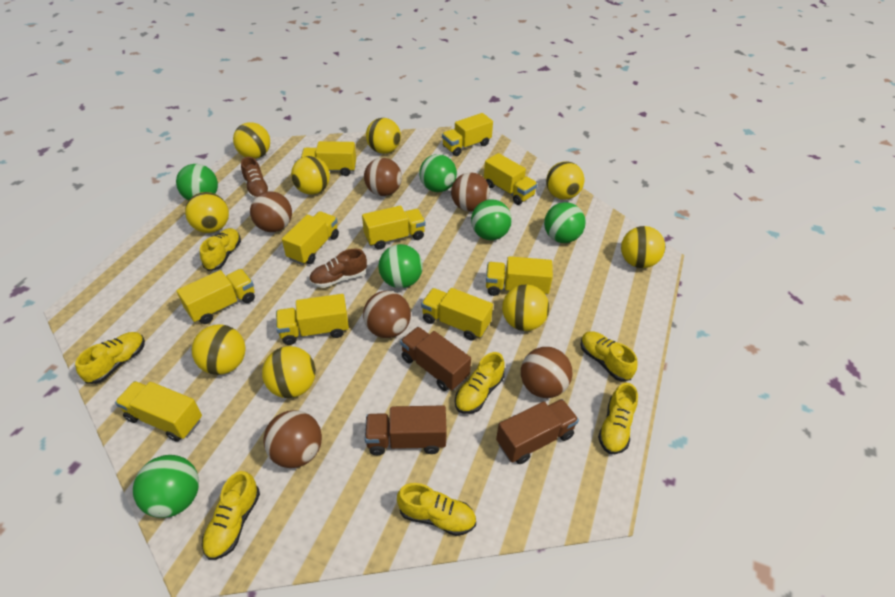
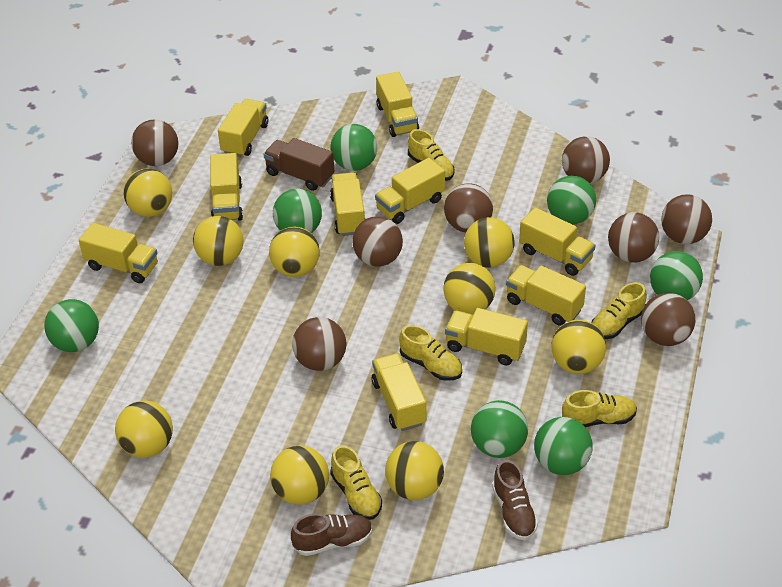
brown ball: [250,191,292,232] [263,410,322,468] [363,291,411,338] [364,158,402,196] [451,172,490,212] [521,347,572,398] = 6 -> [131,119,178,166] [292,317,346,371] [352,216,403,266] [444,183,493,232] [562,136,610,183] [608,212,659,263] [641,293,695,346] [661,194,712,244] = 8
brown truck: [365,405,447,455] [400,327,471,391] [496,399,579,464] = 3 -> [263,138,334,191] = 1
green ball: [133,455,199,518] [176,164,218,201] [378,244,423,288] [419,154,457,192] [471,200,512,240] [544,202,586,243] = 6 -> [44,299,99,352] [273,189,322,233] [330,124,377,171] [471,400,528,458] [534,417,592,475] [547,176,596,225] [650,251,703,300] = 7
yellow shoe: [75,332,145,384] [200,228,241,271] [202,471,260,560] [397,483,476,536] [455,352,505,414] [580,331,638,381] [598,383,638,454] = 7 -> [330,445,382,520] [399,325,462,381] [408,129,455,181] [562,390,637,427] [591,282,647,339] = 5

